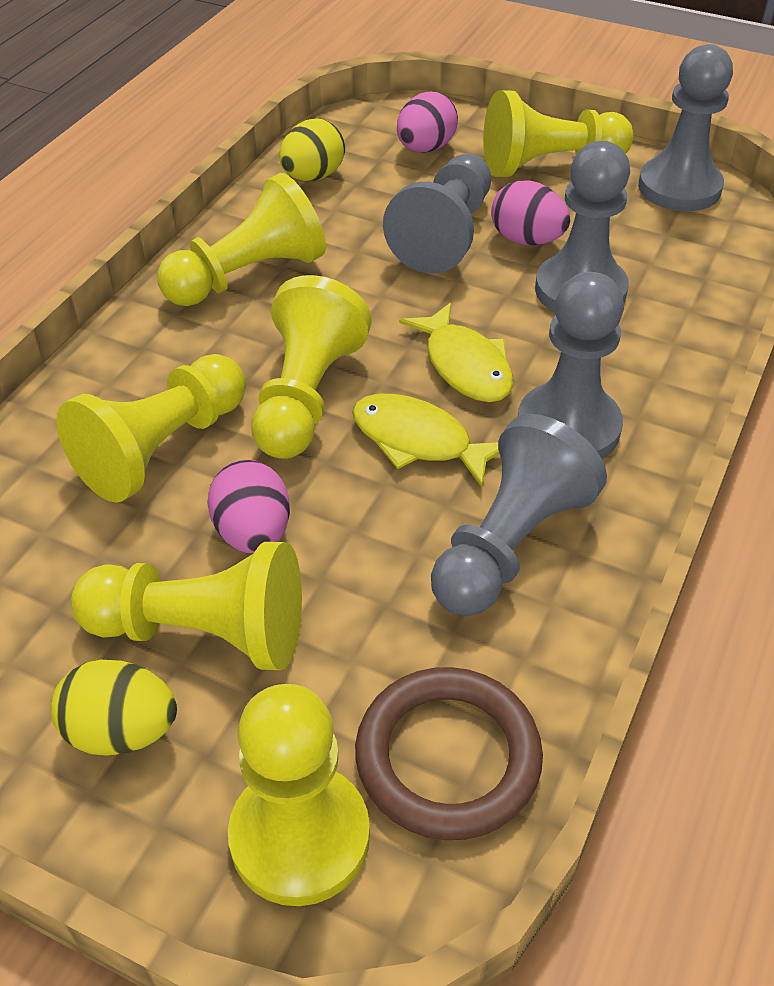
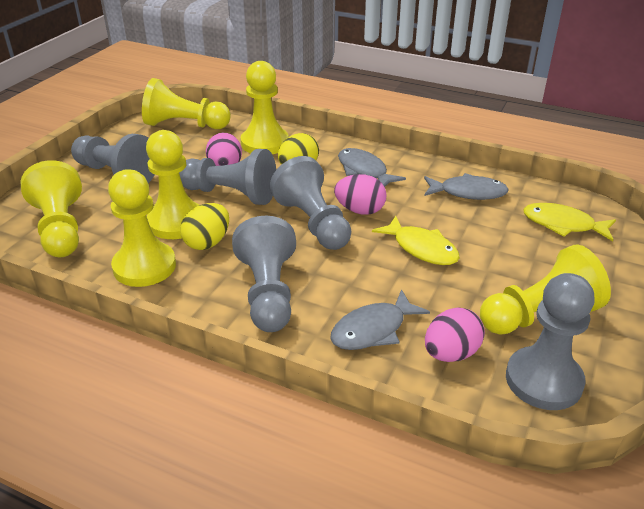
brown ring: [355,667,543,840] = 1 -> none = 0
grey fish: none = 0 -> [330,289,430,350] [338,148,406,187] [424,173,509,200] = 3

